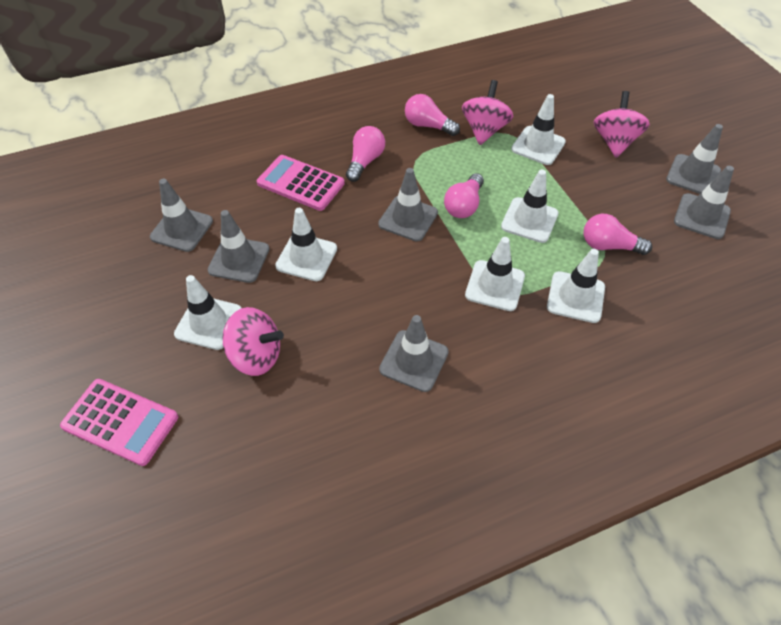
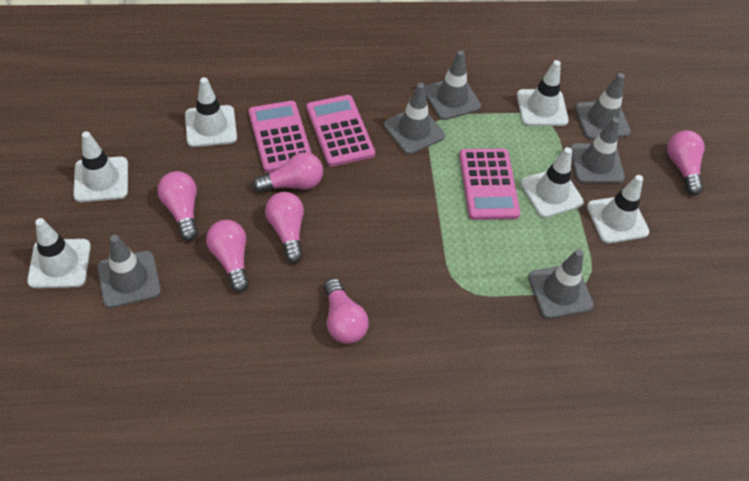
pink calculator: [60,379,178,466] [257,155,345,211] = 2 -> [248,101,312,173] [306,95,375,167] [459,149,520,220] = 3
pink light bulb: [346,126,385,182] [405,94,460,136] [444,173,484,218] [583,214,652,255] = 4 -> [158,171,198,241] [206,220,249,292] [253,152,323,193] [265,192,304,263] [324,278,369,344] [667,130,705,195] = 6
pink spinning top: [223,307,284,376] [462,80,514,145] [594,91,650,158] = 3 -> none = 0

